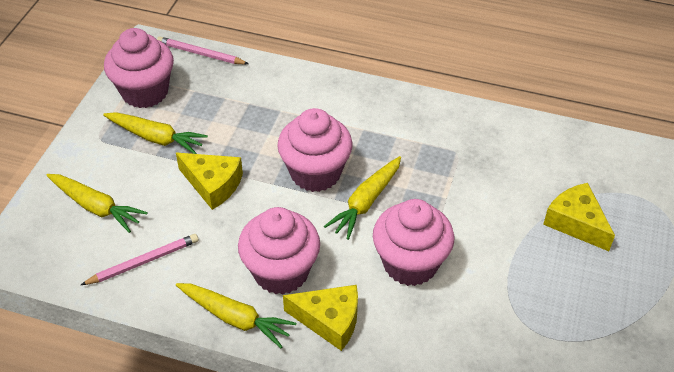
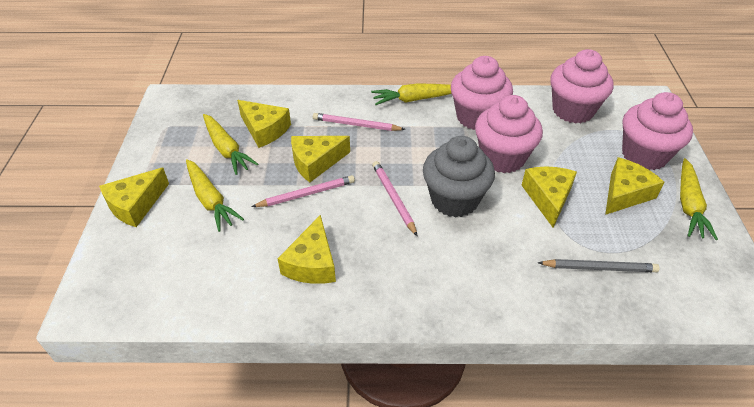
grey cupcake: none = 0 -> [423,136,495,218] = 1
grey pencil: none = 0 -> [538,259,660,272] = 1
pink pencil: [81,234,199,285] [157,36,249,64] = 2 -> [252,175,355,207] [313,113,406,131] [372,161,417,236] = 3
yellow cheese: [176,153,243,210] [283,285,358,351] [543,183,615,251] = 3 -> [99,168,169,227] [237,100,291,148] [277,215,336,284] [291,136,350,182] [521,166,577,228] [605,157,665,215] = 6

